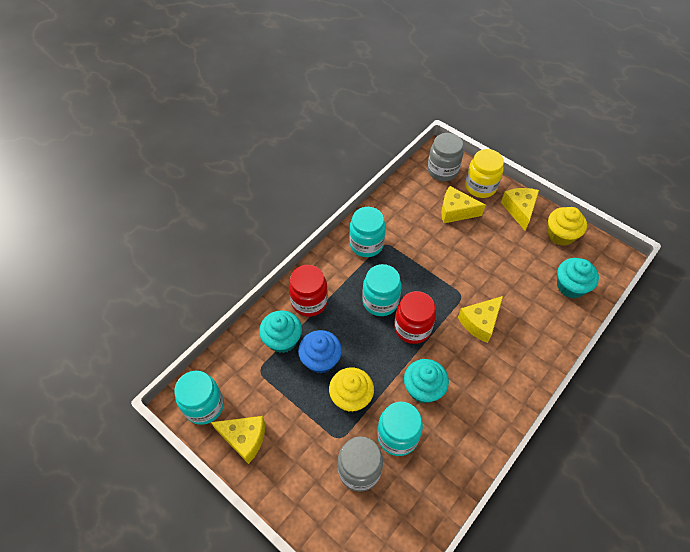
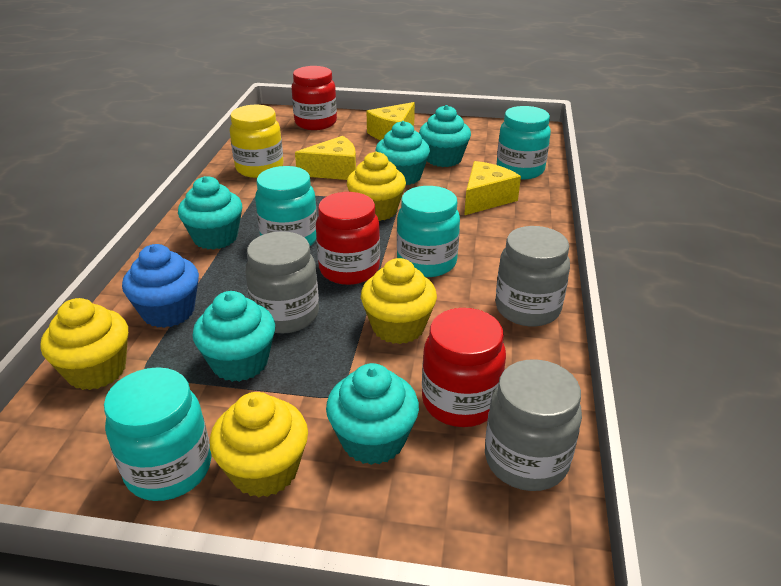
grey jar: [337,436,383,492] [427,133,463,181] = 2 -> [245,231,319,333] [485,359,582,491] [495,226,570,326] = 3
red jar: [289,265,328,317] [394,291,436,344] = 2 -> [291,66,337,130] [316,192,380,285] [422,308,506,427] = 3
turquoise cupcake: [259,310,302,353] [404,359,449,403] [557,258,599,298] = 3 -> [178,176,242,250] [193,291,275,382] [326,363,419,465] [376,121,430,185] [419,105,471,167] = 5
yellow cheese: [211,416,265,464] [441,186,485,223] [458,296,503,343] [501,188,539,230] = 4 -> [295,136,356,180] [367,102,415,140] [464,161,521,215] = 3
yellow cupcake: [329,368,374,412] [548,207,587,246] = 2 -> [40,298,128,390] [210,392,308,498] [347,152,406,221] [361,258,437,344] = 4

